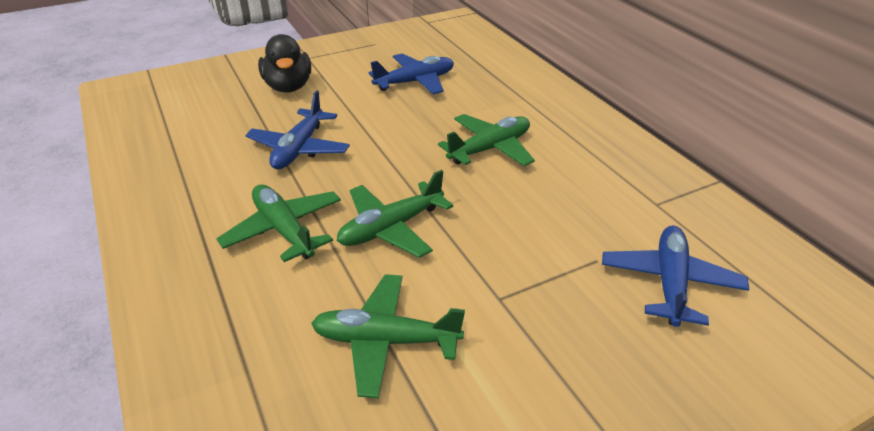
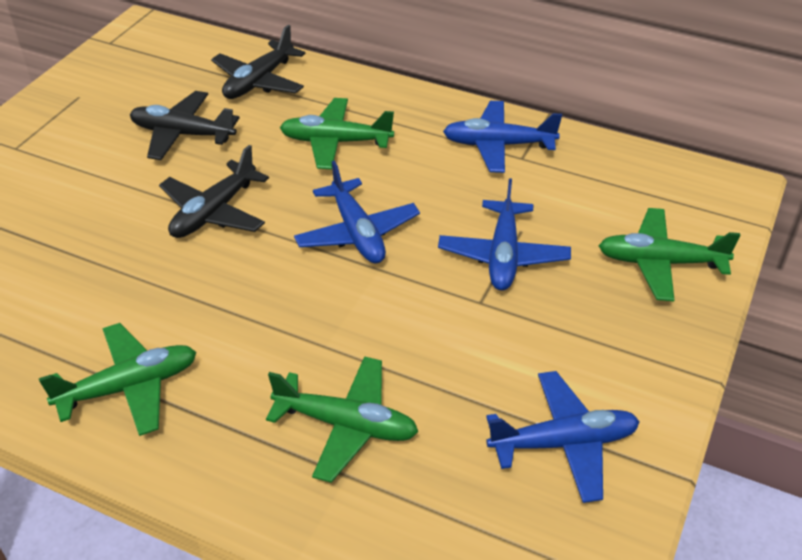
black duck: [258,34,311,93] = 1 -> none = 0
black plane: none = 0 -> [130,91,240,160] [159,145,269,238] [211,25,305,99] = 3
blue plane: [245,90,350,169] [368,54,454,94] [602,226,749,327] = 3 -> [294,160,420,264] [438,178,571,291] [443,101,562,173] [486,371,640,503] = 4

